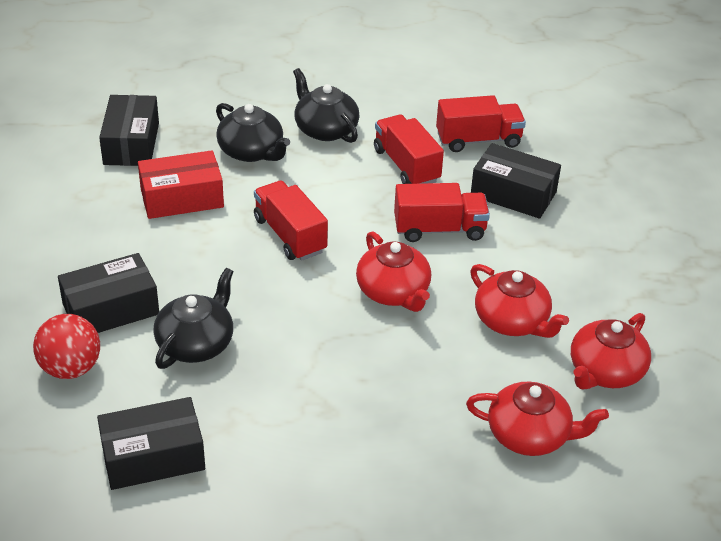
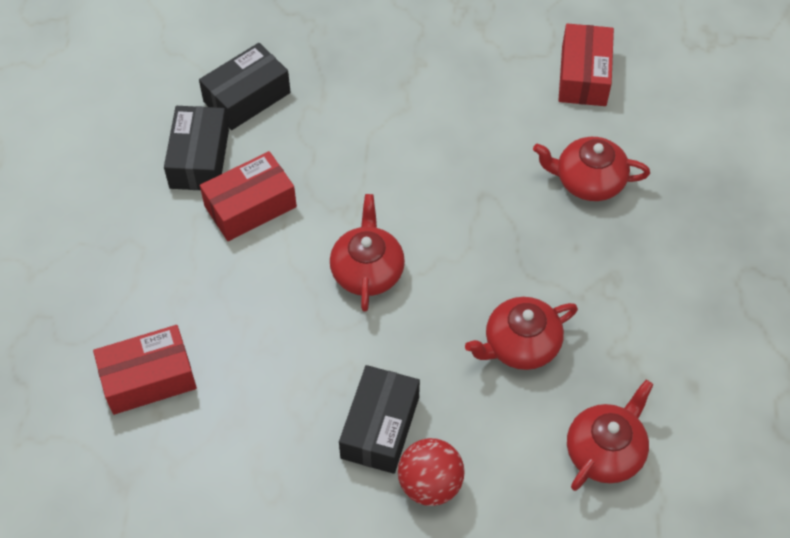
black box: [58,253,159,333] [97,397,205,490] [99,95,159,166] [471,143,561,219] = 4 -> [164,106,229,190] [199,43,291,130] [339,365,420,474] = 3
black teapot: [153,268,234,369] [216,103,290,162] [293,68,360,143] = 3 -> none = 0
red box: [138,150,224,219] = 1 -> [93,325,197,415] [200,151,297,241] [558,23,614,106] = 3
red truck: [254,181,328,261] [374,114,444,184] [394,183,490,242] [436,95,526,152] = 4 -> none = 0

